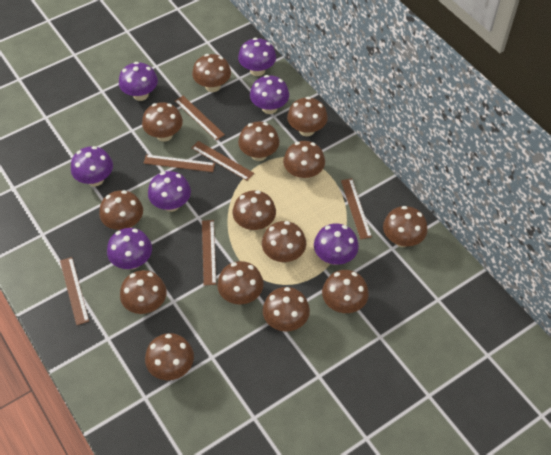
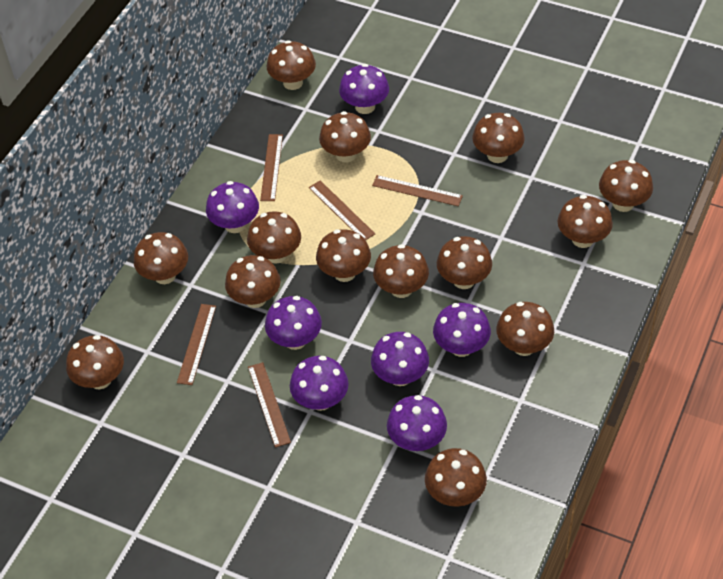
brown ruler: [60,257,89,325] [143,154,215,172] [175,96,225,140] [192,141,254,181] [202,220,216,285] [341,178,372,240] = 6 -> [177,304,216,385] [248,362,291,448] [260,134,283,201] [309,180,375,240] [372,175,463,206] = 5

